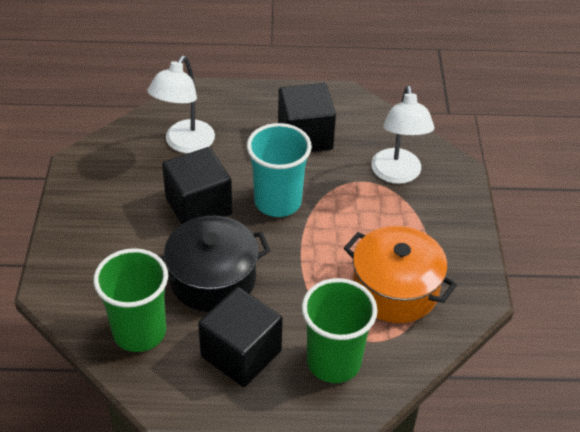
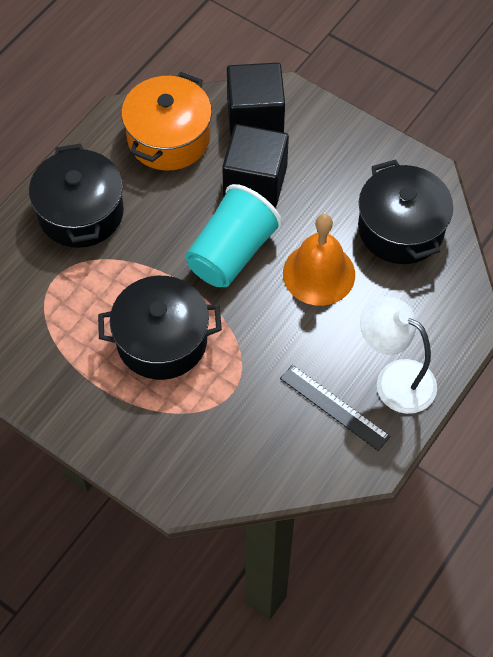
black cube: [162,147,232,224] [198,287,283,387] [278,83,336,152] = 3 -> [222,124,289,207] [227,63,285,137] = 2
black pot: [160,216,271,312] = 1 -> [29,143,124,248] [98,276,222,380] [358,159,453,264] = 3
black ruler: none = 0 -> [280,365,391,451] = 1
green cup: [94,248,168,352] [302,278,378,383] = 2 -> none = 0
orange bell: none = 0 -> [283,214,355,306] = 1
white lamp: [147,56,215,153] [371,86,435,184] = 2 -> [360,296,437,414] = 1

